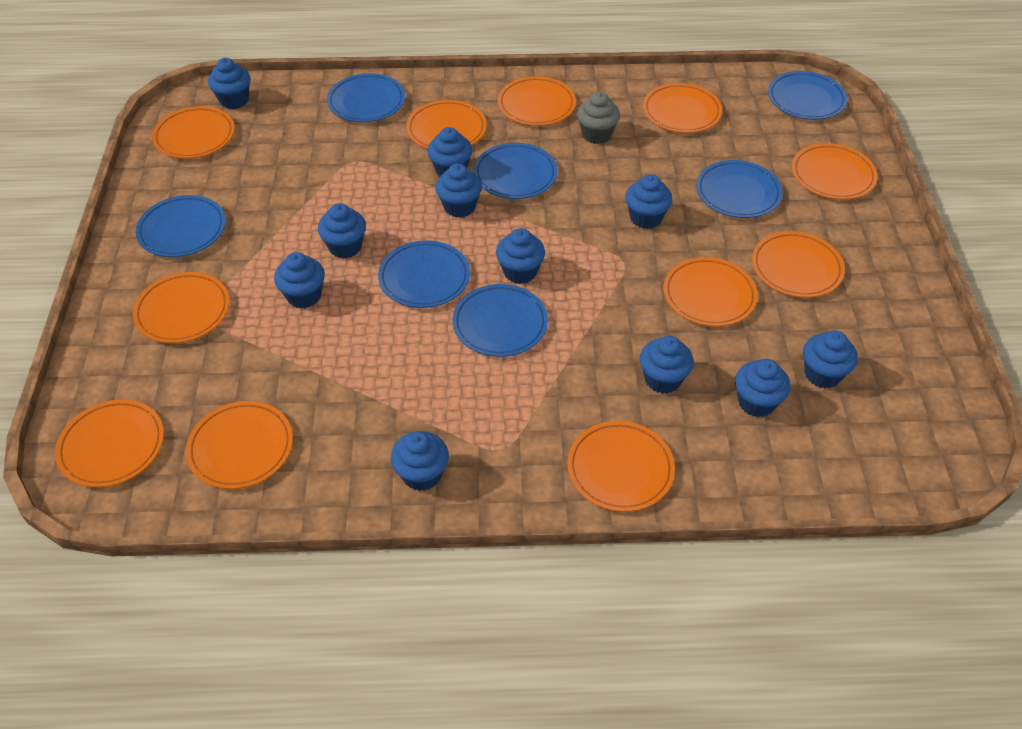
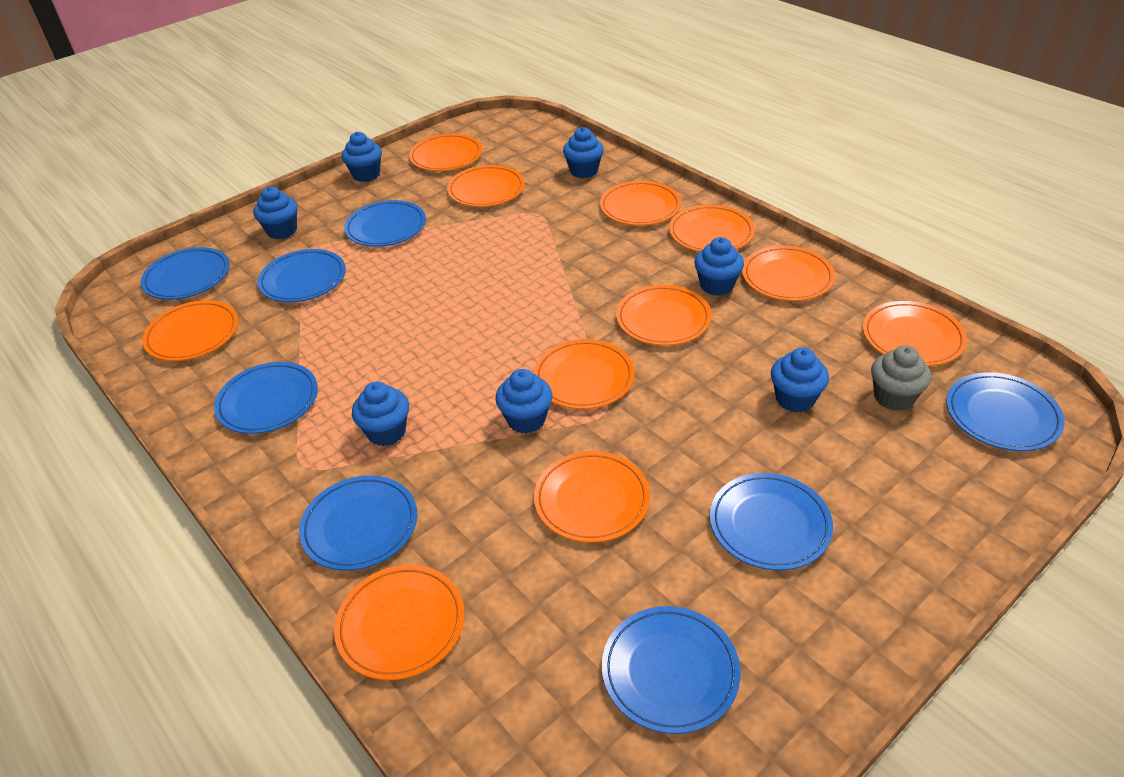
blue cupcake: [208,58,251,109] [274,252,325,309] [318,203,366,258] [391,431,449,491] [427,127,472,177] [435,163,482,218] [496,228,545,284] [625,174,672,229] [640,336,694,394] [735,359,791,417] [803,330,858,388] = 11 -> [253,186,298,239] [342,132,382,182] [352,382,409,446] [495,369,552,434] [563,127,604,178] [694,237,744,296] [771,347,829,412] = 7
blue plate: [135,195,226,257] [327,73,405,122] [378,240,470,308] [452,284,548,357] [474,143,558,199] [696,160,783,218] [768,71,847,120] = 7 -> [141,247,230,300] [214,362,318,434] [257,249,346,302] [299,475,417,571] [344,200,426,247] [602,606,741,734] [710,473,833,570] [946,372,1065,451] = 8

